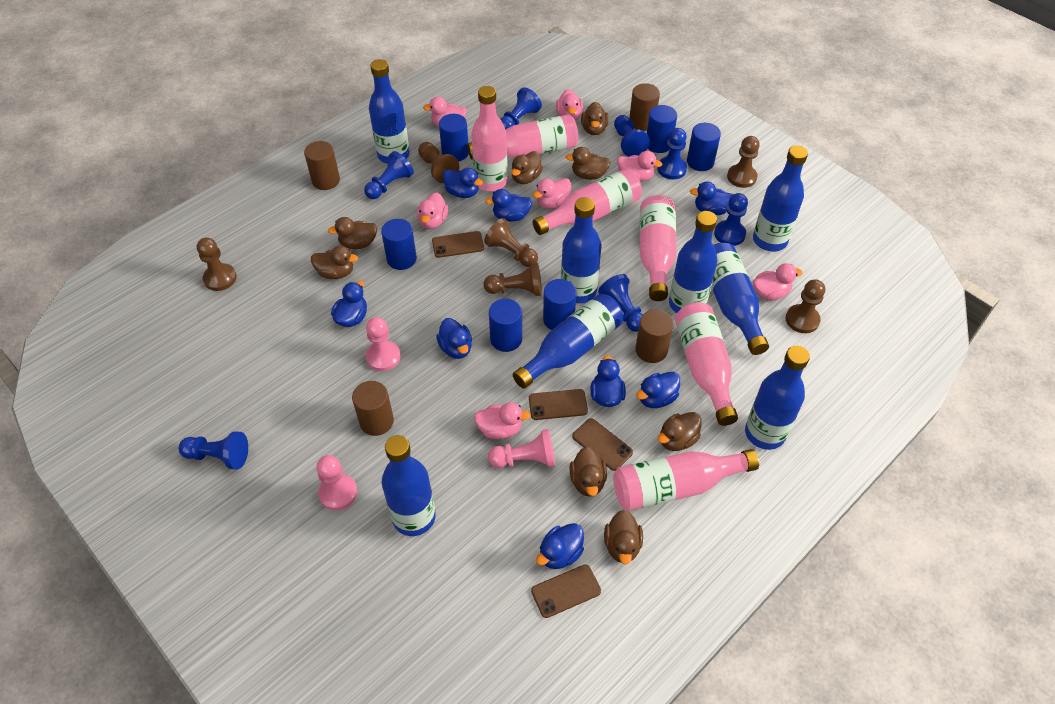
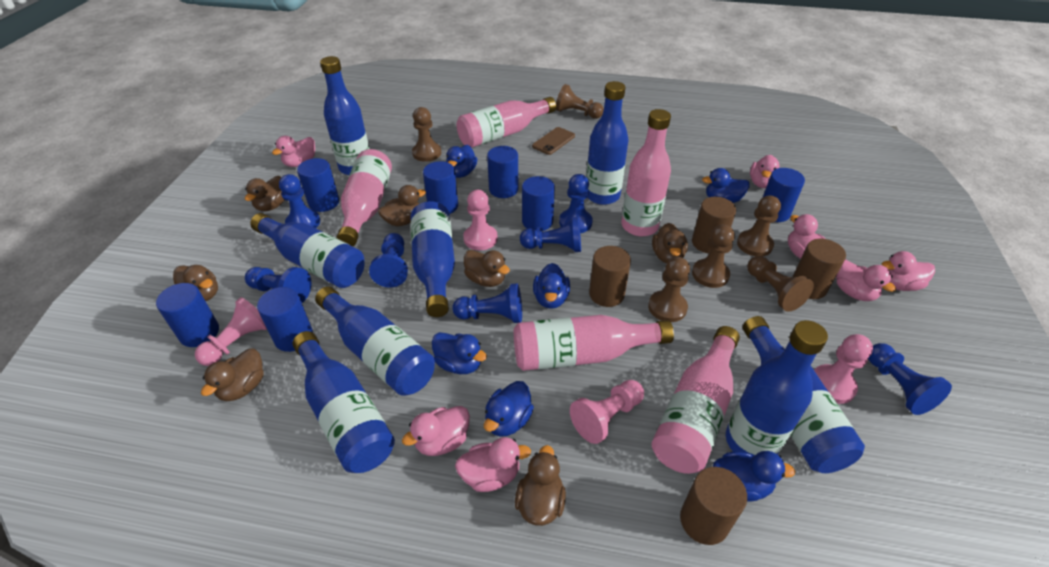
blue cylinder: [381,219,417,270] [439,114,469,162] [489,299,522,352] [543,279,577,330] [647,105,677,153] [687,123,721,171] = 6 -> [156,283,219,347] [257,287,313,352] [297,158,339,212] [423,161,458,214] [487,146,518,198] [522,176,555,231] [763,168,805,222] = 7
blue duck: [331,281,367,327] [436,318,472,359] [442,168,483,198] [485,189,532,222] [536,523,584,569] [591,355,626,407] [636,372,681,408] [690,181,734,215] = 8 -> [432,332,487,374] [446,145,477,178] [484,381,534,437] [533,263,570,309] [702,168,750,203] [713,451,795,502] = 6
brown duck: [311,246,358,279] [328,217,377,249] [511,151,543,184] [566,147,611,180] [570,447,607,497] [581,102,609,135] [604,510,643,565] [658,412,702,451] = 8 -> [173,265,218,301] [201,348,264,401] [245,176,285,211] [378,185,426,226] [464,250,510,287] [515,445,566,526] [652,223,688,264] = 7
brown phone: [432,231,484,258] [529,389,588,420] [531,564,601,618] [572,418,633,471] = 4 -> [532,127,575,155] = 1
pink bottle: [468,114,578,159] [471,86,508,191] [533,169,642,235] [613,449,759,511] [640,195,677,301] [675,302,738,426] = 6 -> [337,149,392,247] [457,97,556,148] [514,315,674,371] [621,109,671,236] [651,326,740,474] = 5
pink pawn: [316,455,357,510] [365,317,401,371] [488,429,555,468] = 3 -> [195,297,267,366] [463,190,498,250] [570,380,644,444] [814,334,873,404] = 4

